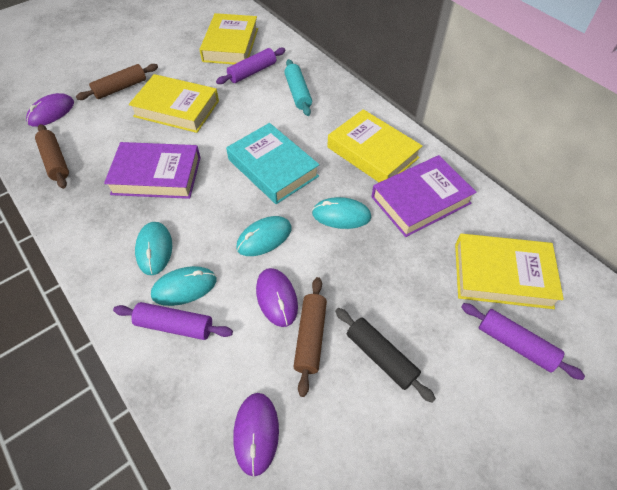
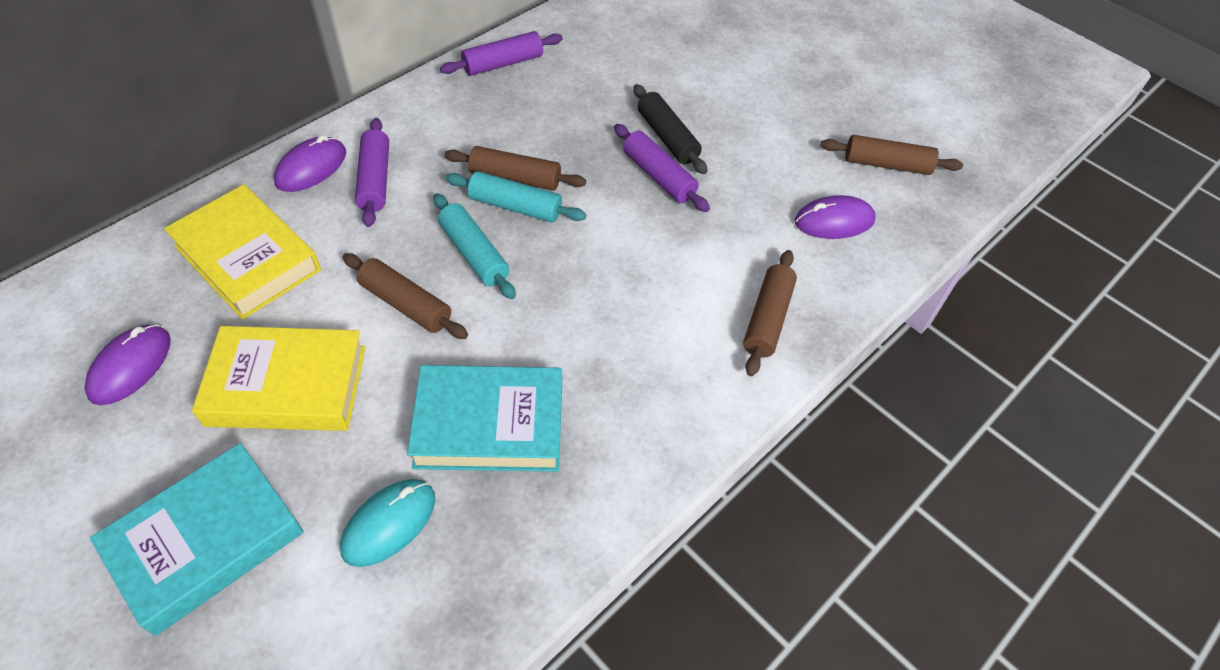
brown rolling pin: [35,124,69,189] [76,64,158,100] [293,277,327,397] = 3 -> [343,253,468,339] [444,146,586,191] [743,250,797,376] [821,135,963,175] = 4
purple book: [104,142,201,199] [372,155,477,237] = 2 -> none = 0
turquoise book: [226,123,319,204] = 1 -> [90,443,304,636] [407,365,562,472] = 2
turquoise mouse: [135,222,172,275] [151,266,217,306] [236,216,292,256] [312,197,371,229] = 4 -> [340,479,435,567] = 1
turquoise rolling pin: [284,59,312,116] = 1 -> [434,193,516,299] [445,171,586,223] = 2
yellow book: [129,74,219,133] [200,13,258,64] [327,109,422,182] [455,234,564,309] = 4 -> [164,184,321,320] [192,326,366,431] = 2

